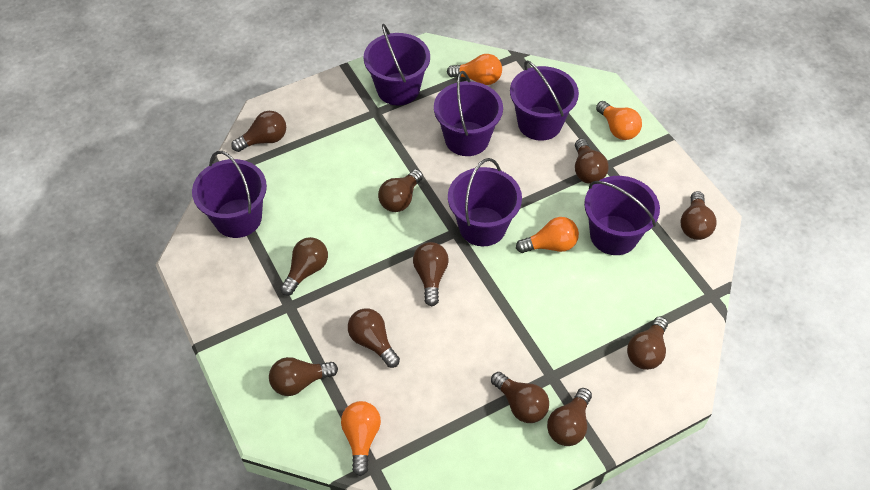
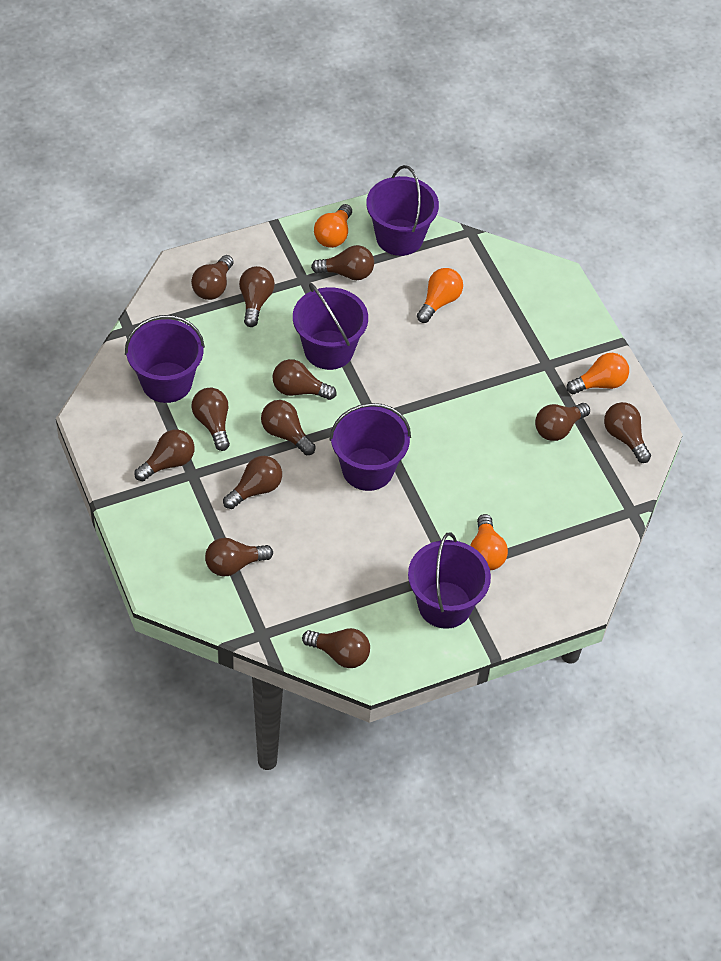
brown light bulb: [231,111,286,152] [269,357,338,396] [280,237,328,296] [348,308,400,368] [378,169,423,212] [413,242,449,306] [491,372,549,423] [547,388,592,446] [575,139,609,184] [627,316,668,370] [681,191,717,240] = 11 -> [134,429,195,481] [191,255,234,300] [192,388,230,451] [205,538,273,576] [223,456,282,509] [239,266,275,327] [261,400,316,455] [273,359,336,400] [302,628,370,668] [311,245,374,280] [535,403,590,441] [604,402,651,463] = 12
purple bucket: [192,151,267,238] [363,24,430,105] [434,71,503,156] [448,158,522,246] [510,60,579,141] [584,176,660,255] = 6 -> [125,315,205,403] [293,283,368,370] [329,403,411,491] [366,165,439,256] [408,533,491,629] = 5

